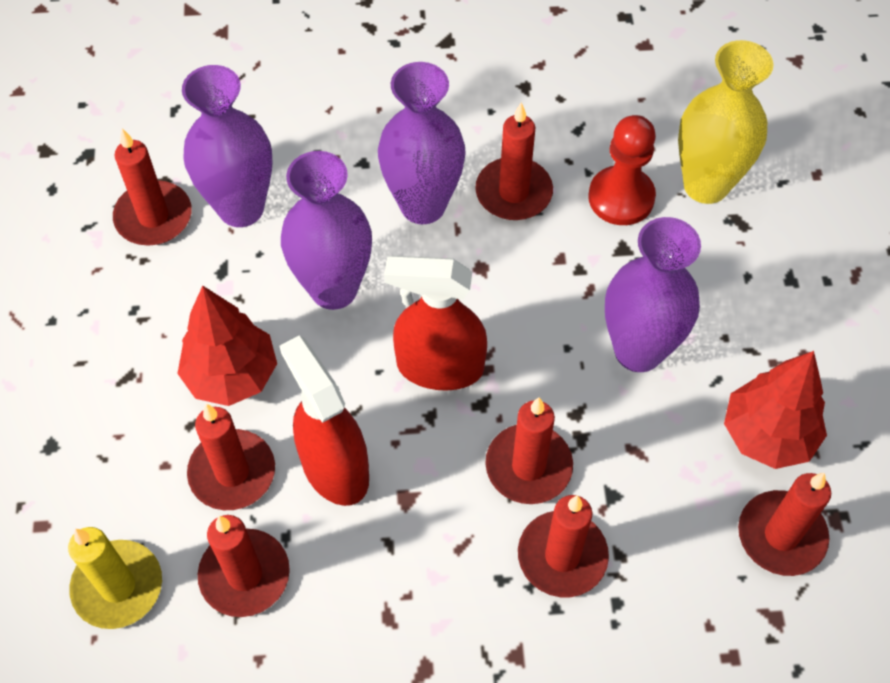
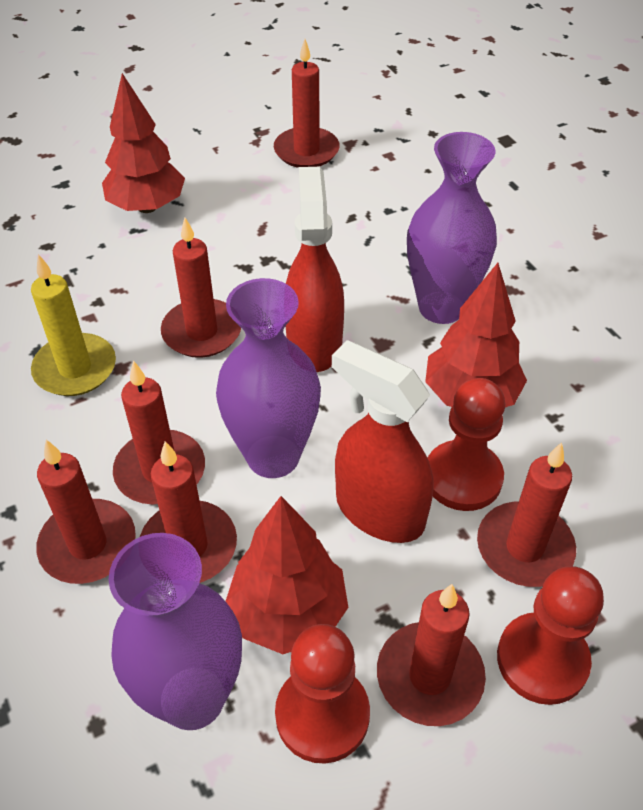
purple vase: [182,65,273,227] [281,151,372,310] [378,62,466,224] [605,217,701,372] = 4 -> [109,533,242,730] [216,278,321,478] [407,132,497,324] = 3
red pawn: [588,115,656,225] = 1 -> [275,624,370,764] [428,378,505,511] [497,566,604,705] = 3
red tree: [177,286,277,406] [724,351,827,469] = 2 -> [102,73,185,213] [226,496,348,654] [425,263,527,407] = 3
yellow vase: [678,40,773,204] = 1 -> none = 0

